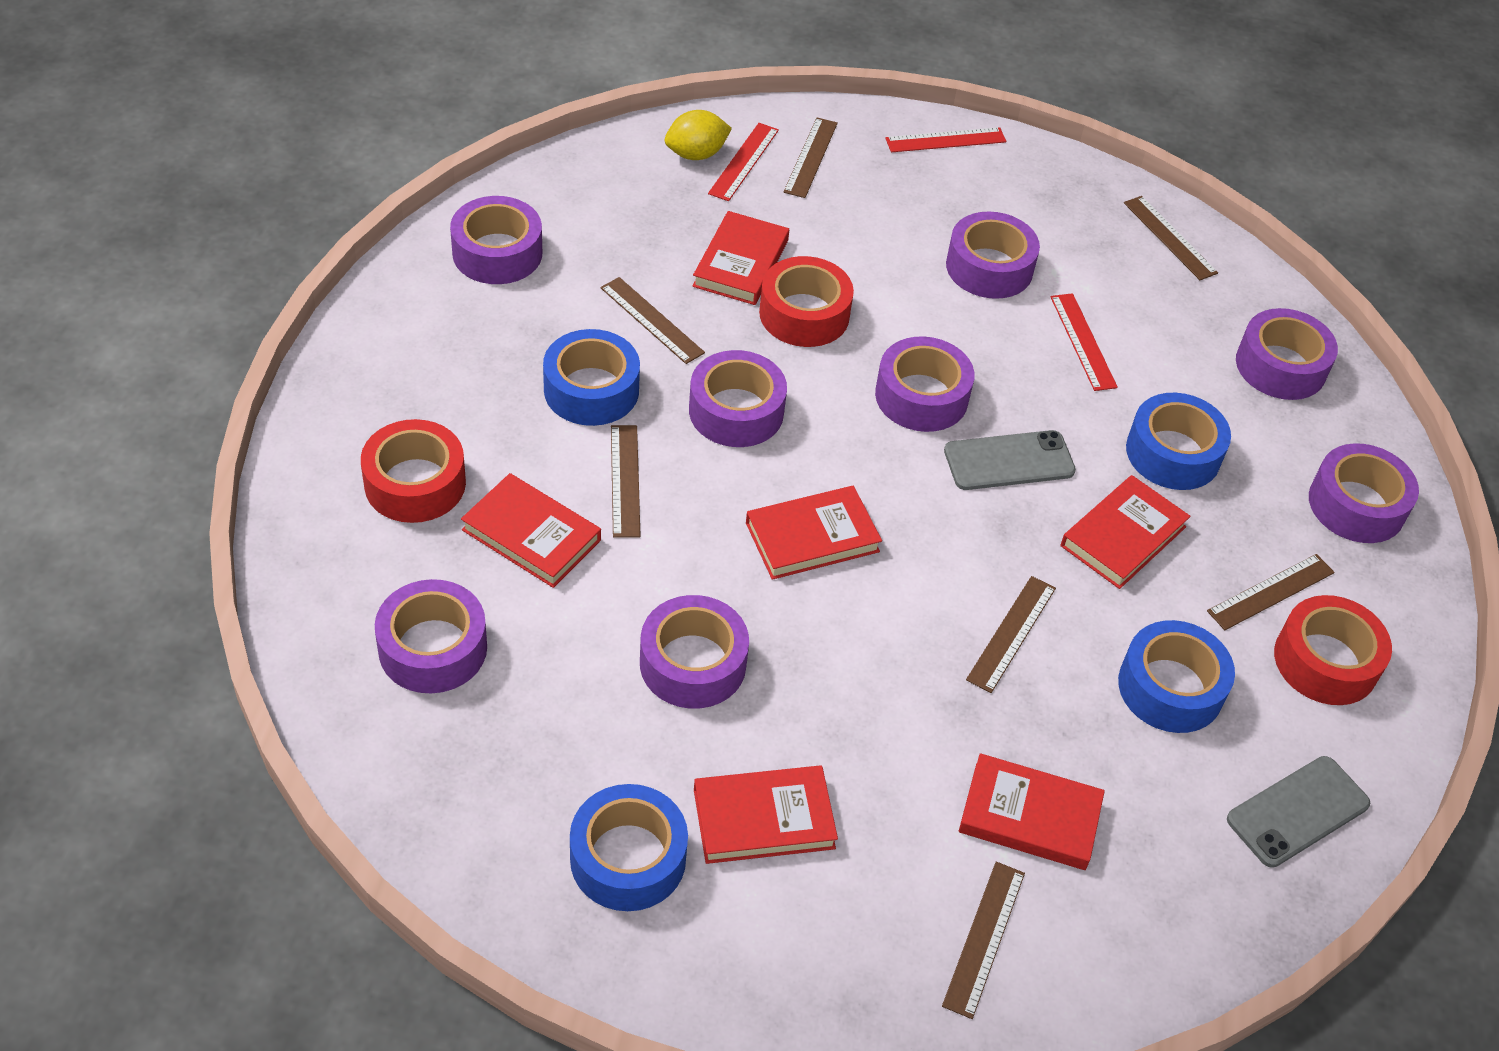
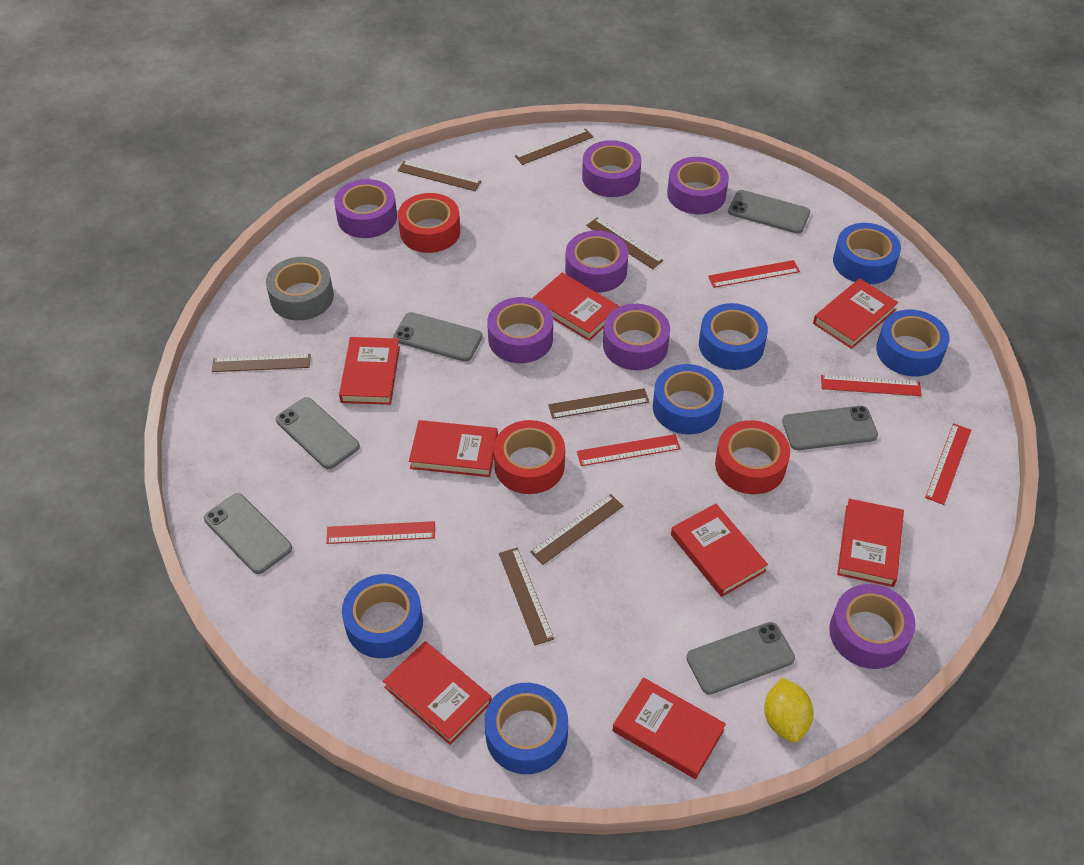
blue tape: [543,329,640,426] [570,784,688,911] [1118,620,1235,733] [1126,393,1231,490] = 4 -> [342,574,423,658] [485,683,568,774] [653,364,724,435] [699,303,768,370] [833,223,901,284] [876,310,950,376] = 6
grey phone: [944,430,1076,490] [1227,756,1370,868] = 2 -> [204,493,292,574] [276,397,360,469] [393,312,483,362] [686,622,795,695] [728,190,810,234] [782,406,878,450] = 6
grey tape: none = 0 -> [266,257,334,320] = 1
purple tape: [375,579,487,693] [450,196,542,284] [640,595,749,709] [689,350,787,447] [875,336,974,432] [946,211,1040,299] [1236,308,1338,400] [1309,443,1419,543] = 8 -> [334,179,397,238] [487,297,553,363] [565,230,629,293] [582,140,641,197] [603,304,670,370] [667,157,729,214] [829,584,916,669] = 7
red book: [461,473,601,588] [692,211,789,305] [694,766,838,864] [746,486,882,580] [959,753,1105,870] [1061,475,1191,589] = 6 -> [339,337,400,405] [383,641,492,745] [409,420,498,477] [532,273,619,341] [612,677,726,779] [671,504,768,597] [813,278,898,349] [837,499,904,587] = 8
red ruler: [708,123,779,201] [885,127,1006,152] [1051,293,1118,391] = 3 -> [326,521,435,544] [577,434,681,466] [708,260,800,288] [821,375,922,396] [925,423,971,505] = 5

